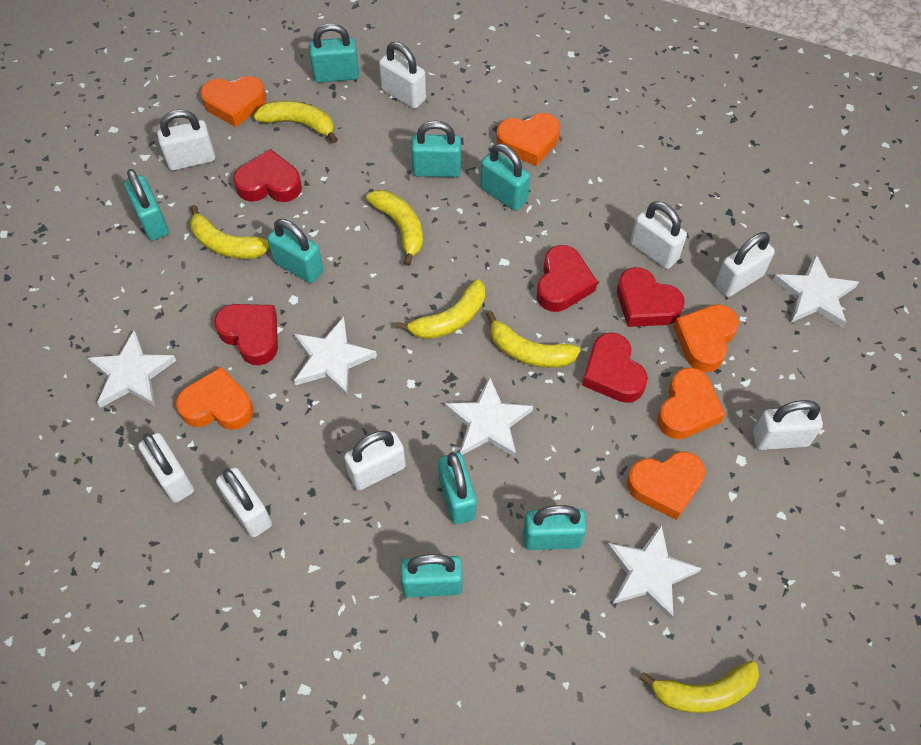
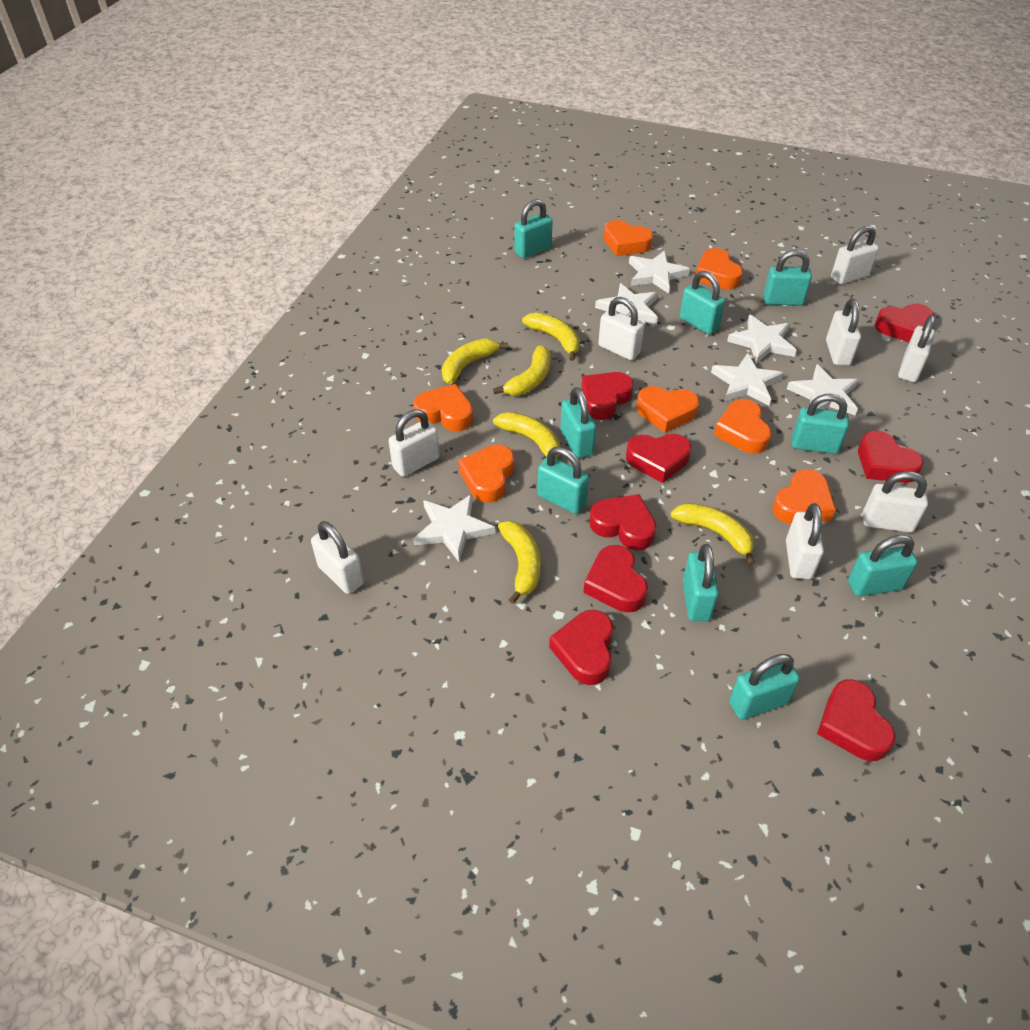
orange heart: [176,367,253,430] [200,76,266,127] [496,113,560,166] [627,452,705,520] [657,367,725,439] [674,304,739,372] = 6 -> [413,384,473,431] [458,445,514,503] [604,220,653,256] [636,386,699,433] [696,248,743,290] [714,399,772,454] [772,469,836,524] = 7
red heart: [214,304,278,365] [233,149,302,202] [537,245,598,312] [582,332,648,403] [617,267,684,327] = 5 -> [549,610,613,685] [581,372,633,420] [583,545,648,612] [589,494,656,550] [626,434,691,483] [817,679,896,761] [858,431,923,483] [875,303,934,342] = 8
turquoise padlock: [124,169,169,241] [267,219,323,283] [309,23,359,82] [401,554,463,597] [411,121,461,177] [438,452,477,524] [481,144,530,211] [523,505,587,550] = 8 -> [514,199,553,258] [537,447,589,514] [560,387,596,458] [680,271,725,335] [683,544,719,621] [729,654,800,720] [763,250,812,305] [792,394,849,454] [848,535,918,596] = 9
white star: [88,330,177,408] [294,317,377,396] [445,377,533,458] [607,525,702,620] [773,254,859,327] = 5 -> [413,494,495,562] [595,283,658,324] [629,250,690,294] [711,353,783,406] [727,315,797,364] [787,364,858,415] = 6

